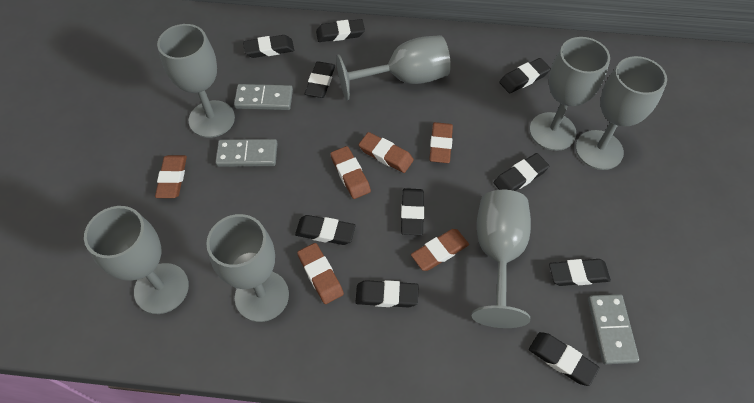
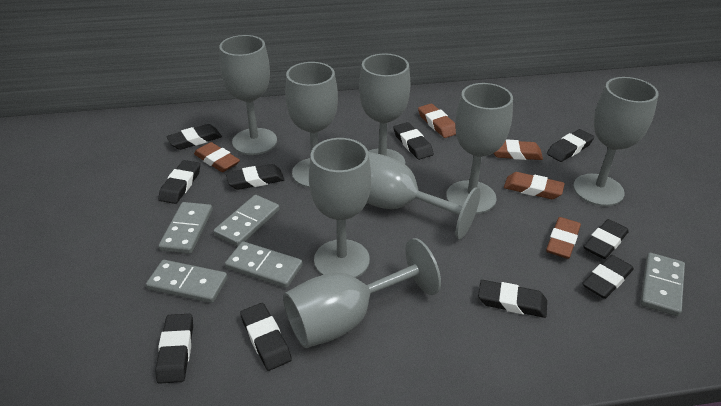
brown eraser: [155,155,187,198] [297,243,344,304] [330,146,371,199] [359,132,414,173] [411,229,469,271] [429,122,453,163] = 6 -> [194,142,240,172] [418,104,456,138] [493,139,543,160] [504,172,565,199] [546,217,581,259] = 5
grey domino: [215,139,278,167] [234,84,293,110] [588,294,639,364] = 3 -> [146,260,228,303] [159,202,213,254] [214,195,279,247] [225,241,303,288] [640,253,685,316] = 5
grey goblet: [84,206,189,314] [157,24,235,138] [206,214,289,322] [336,35,451,100] [472,190,531,328] [530,37,610,151] [576,56,667,170] = 7 -> [219,35,277,155] [283,238,441,348] [285,62,338,188] [309,138,371,278] [359,53,410,164] [367,152,480,239] [446,83,513,214] [573,77,659,206] = 8

